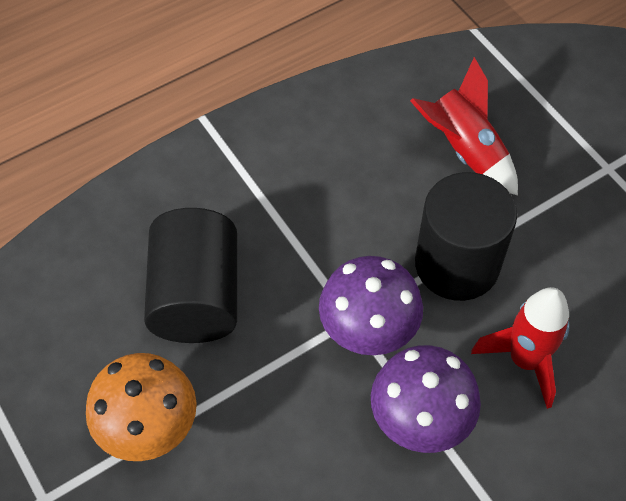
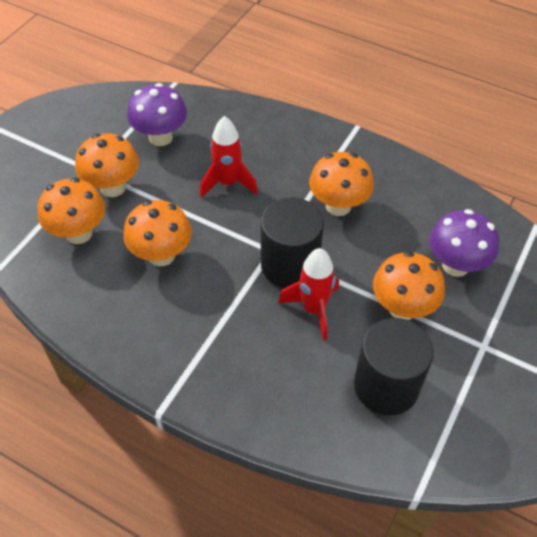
orange mushroom: [86,353,197,461] = 1 -> [38,178,105,244] [75,133,139,197] [123,200,192,267] [309,152,374,216] [373,251,445,320] = 5

